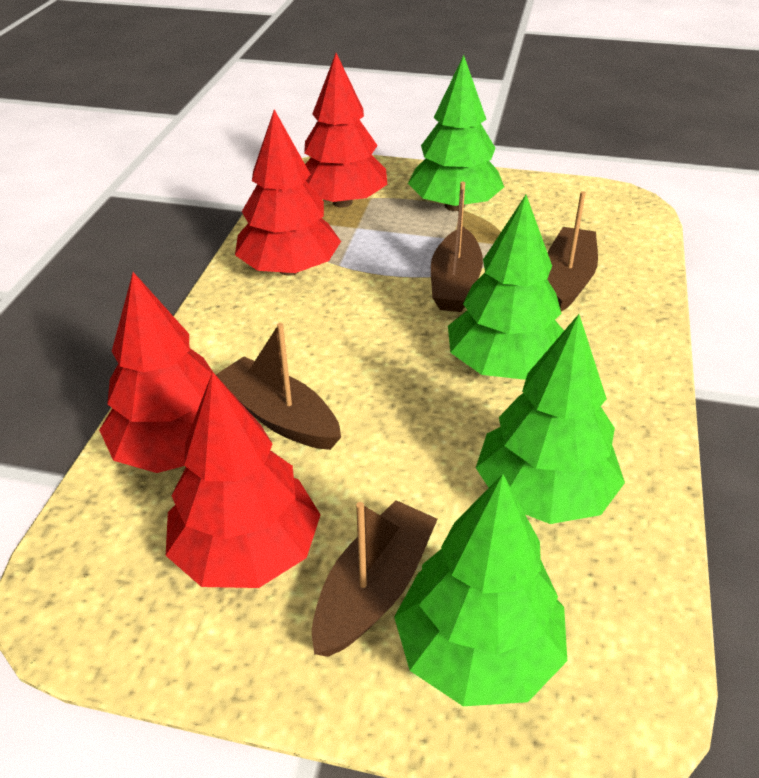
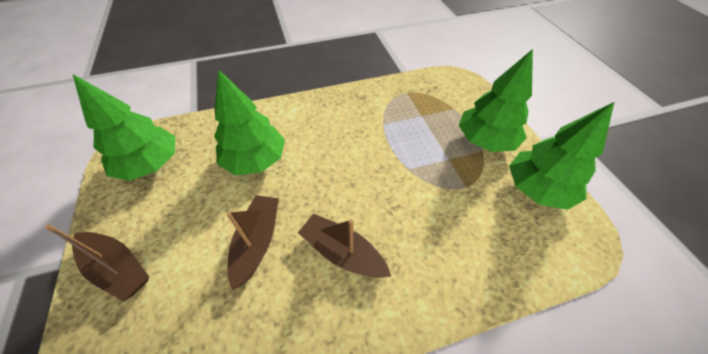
brown boat: [216,323,341,450] [312,500,438,657] [431,182,483,312] [547,191,598,311] = 4 -> [45,225,149,302] [226,195,279,291] [298,214,391,278] = 3
red tree: [99,272,213,473] [166,372,321,588] [235,110,341,276] [304,53,387,208] = 4 -> none = 0

